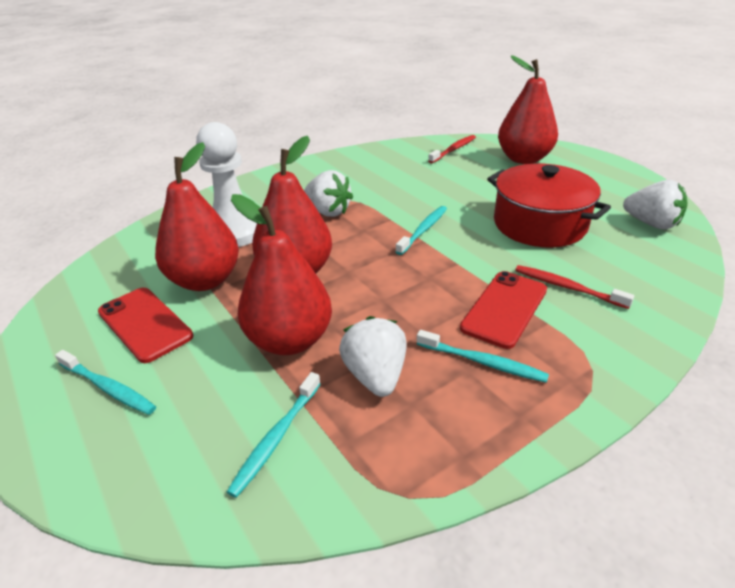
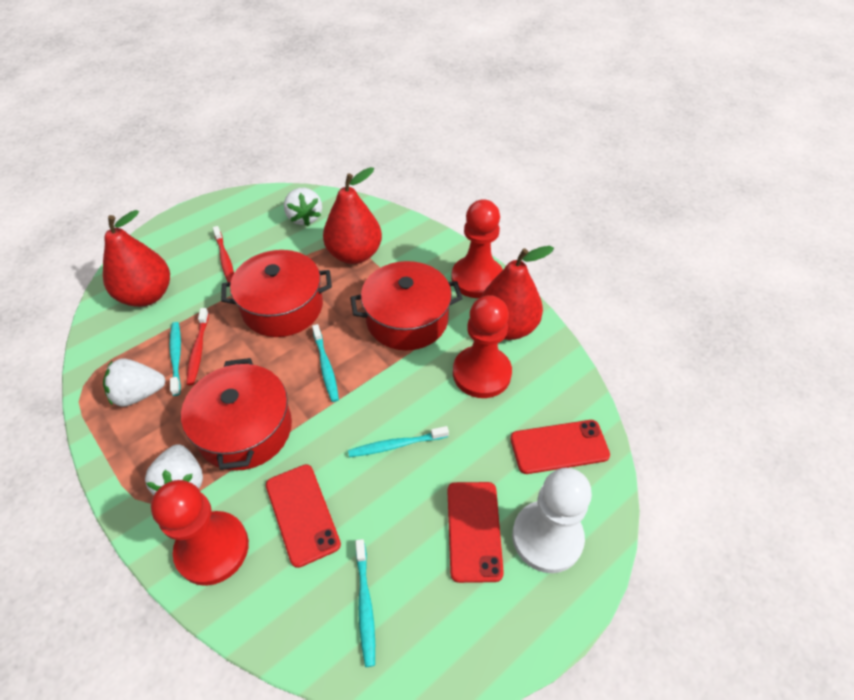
red pawn: none = 0 -> [151,480,249,586] [451,199,503,298] [453,295,512,398] = 3
red pear: [155,142,239,291] [231,194,332,355] [252,136,332,273] [498,55,558,164] = 4 -> [103,210,170,307] [323,167,382,264] [480,246,554,340] = 3
red phone: [98,288,193,363] [460,271,547,349] = 2 -> [266,464,341,568] [447,482,504,583] [510,420,610,474] = 3
red pot: [487,164,611,247] = 1 -> [181,358,292,471] [221,250,332,337] [350,261,463,351] = 3

